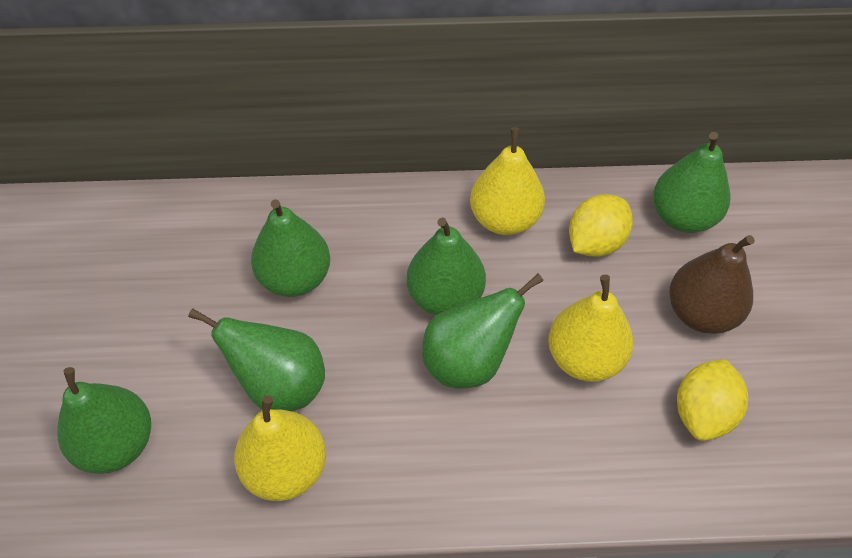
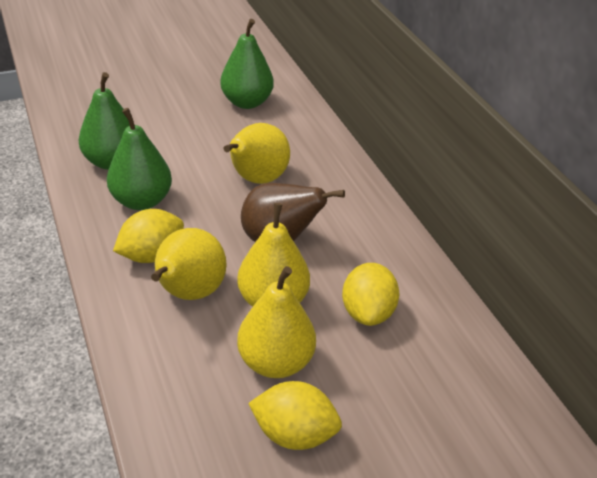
green pear: [57,367,151,474] [188,308,325,411] [251,199,330,297] [407,217,486,315] [422,273,543,388] [653,132,730,233] = 6 -> [78,72,130,170] [107,108,172,210] [220,19,274,109] = 3
yellow lemon: [569,194,633,257] [677,359,748,441] = 2 -> [113,209,184,263] [248,381,342,450] [342,263,399,326] = 3
yellow pear: [234,396,326,501] [470,127,545,235] [548,275,633,382] = 3 -> [151,228,227,300] [224,123,290,184] [237,203,310,307] [237,266,316,378] = 4

